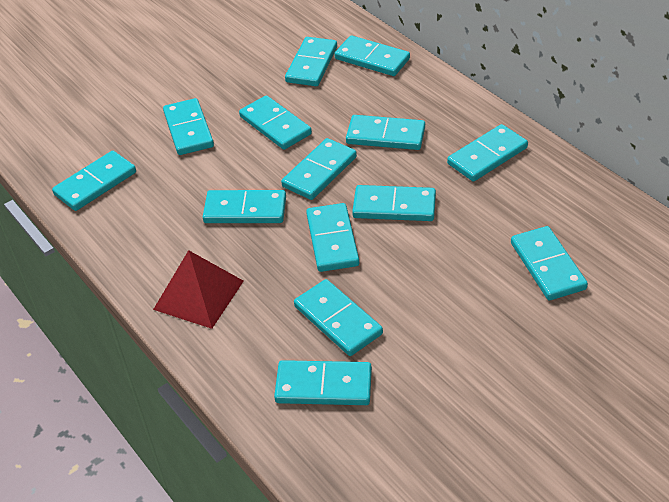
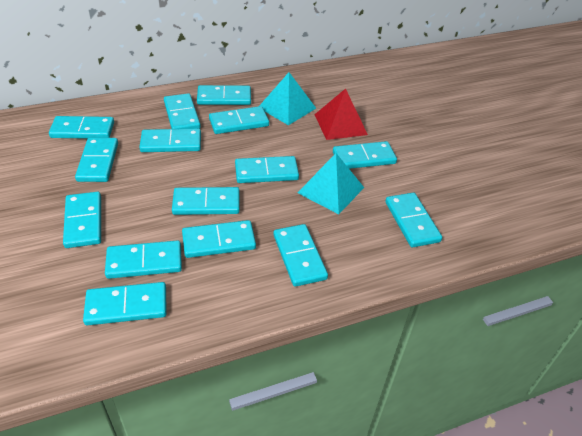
turquoise domino: [52,151,136,211] [163,98,214,155] [203,190,286,223] [239,95,312,150] [274,360,372,405] [281,138,357,200] [285,37,337,86] [294,279,383,356] [306,203,359,272] [335,36,410,76] [346,115,425,150] [352,185,436,221] [447,124,528,182] [511,226,588,300] = 14 -> [49,116,114,139] [63,192,101,248] [75,138,118,182] [83,282,167,326] [105,240,182,279] [139,129,201,152] [164,93,201,129] [172,187,240,215] [182,220,256,258] [197,85,251,105] [209,106,269,134] [235,156,299,183] [274,224,328,287] [333,141,397,169] [385,193,442,247] = 15
turquoise pyramid: none = 0 -> [259,72,316,125] [298,153,364,214] = 2

